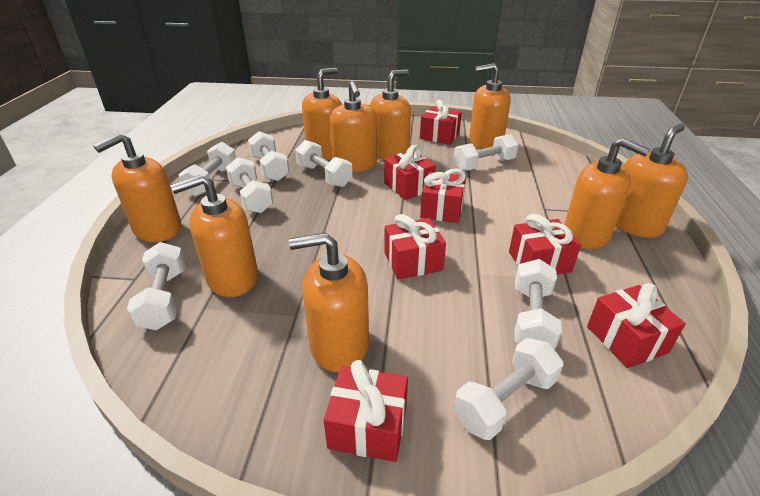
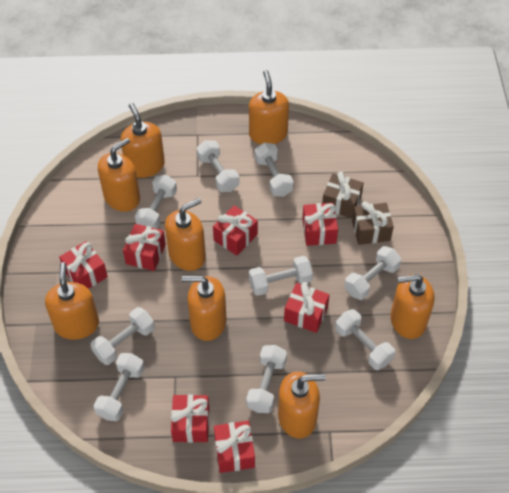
brown gift: none = 0 -> [322,172,364,219] [352,201,394,245] = 2
orange soap dispenser: [94,133,181,242] [171,174,258,297] [289,233,369,372] [302,68,342,160] [329,81,377,172] [370,70,411,160] [469,63,511,150] [564,138,650,249] [616,124,688,238] = 9 -> [45,262,99,340] [98,138,140,212] [121,103,165,178] [165,198,206,271] [182,276,226,341] [249,70,289,144] [278,372,326,438] [391,274,435,339] = 8
white dumbbell: [127,242,186,330] [179,142,236,197] [226,157,273,213] [248,131,289,181] [295,140,353,187] [453,134,518,171] [454,338,564,440] [514,259,562,349] = 8 -> [91,307,155,365] [94,353,144,421] [135,175,177,229] [197,140,239,192] [246,345,287,413] [249,256,313,296] [255,143,294,197] [335,309,395,370] [344,246,401,300] = 9

